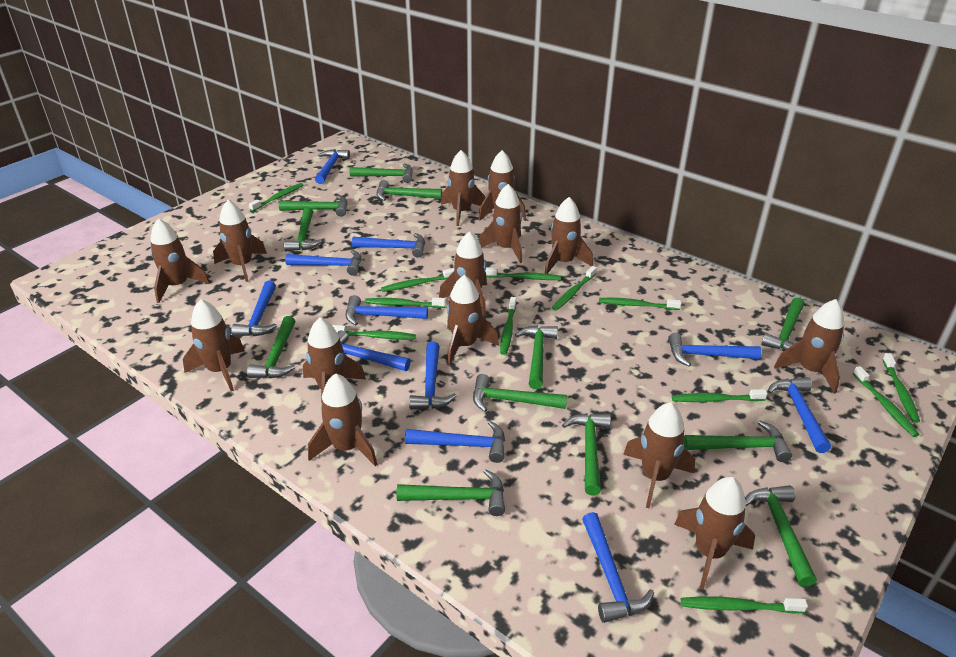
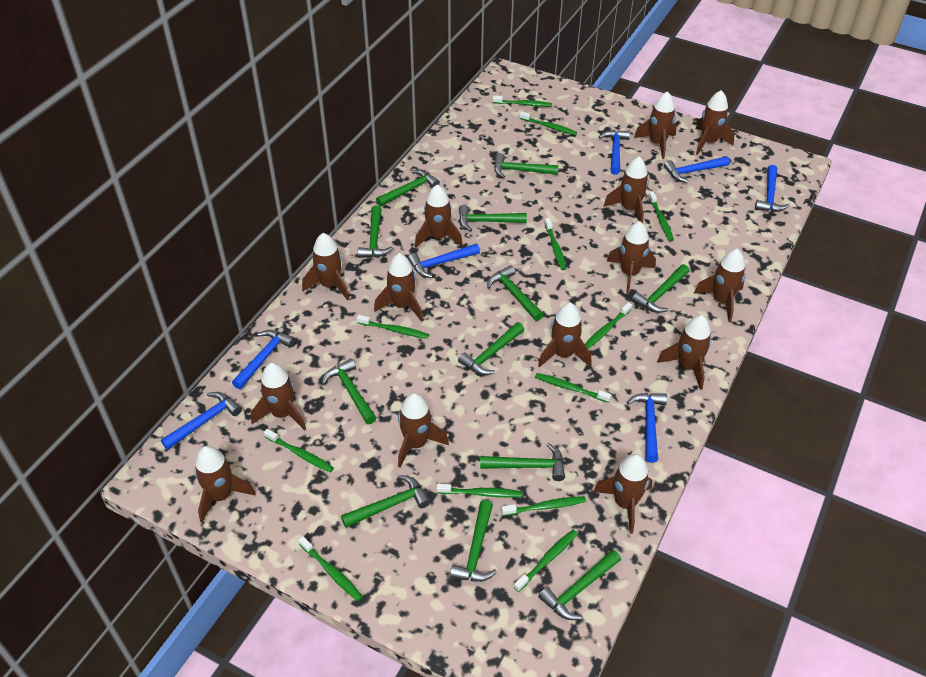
blue hammer: [231,281,277,336] [285,250,361,276] [315,149,350,184] [337,330,410,371] [346,295,428,325] [352,233,425,258] [405,421,505,463] [409,341,457,410] [582,512,654,623] [668,333,761,366] [767,377,831,453] = 11 -> [161,392,242,450] [232,330,295,389] [408,244,480,278] [599,130,630,175] [627,393,667,463] [664,156,730,183] [755,165,790,212] = 7

